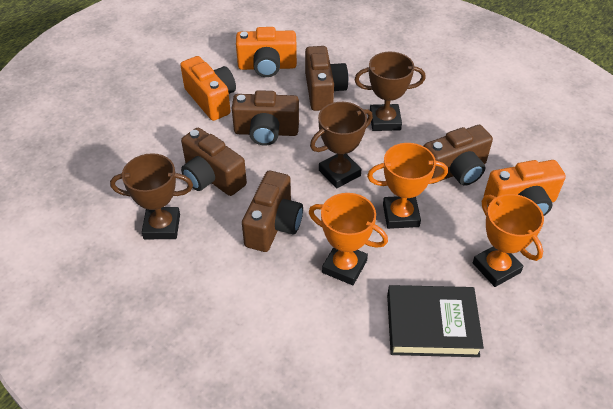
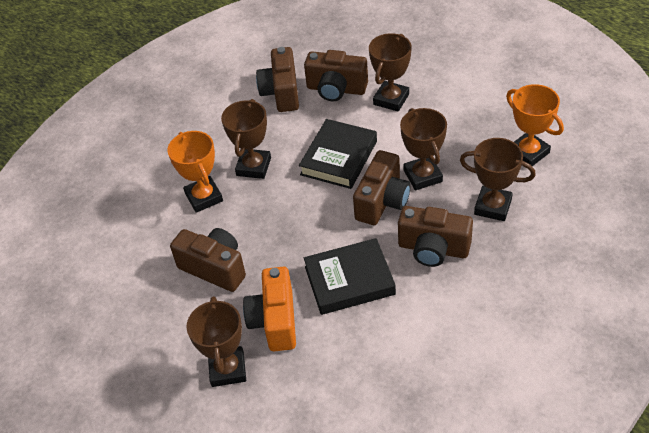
black book: [387,285,484,357] = 1 -> [299,119,377,189] [304,238,396,315] = 2
brown trophy: [110,153,193,239] [310,102,373,188] [354,52,426,131] = 3 -> [186,296,246,387] [221,99,271,179] [369,33,412,112] [400,108,447,190] [460,138,536,221] = 5
orange camera: [180,56,236,121] [236,27,297,77] [484,160,566,216] = 3 -> [243,267,296,351] = 1
orange trophy: [309,193,388,285] [367,143,448,229] [473,194,544,287] = 3 -> [167,131,223,213] [506,84,564,166] = 2

